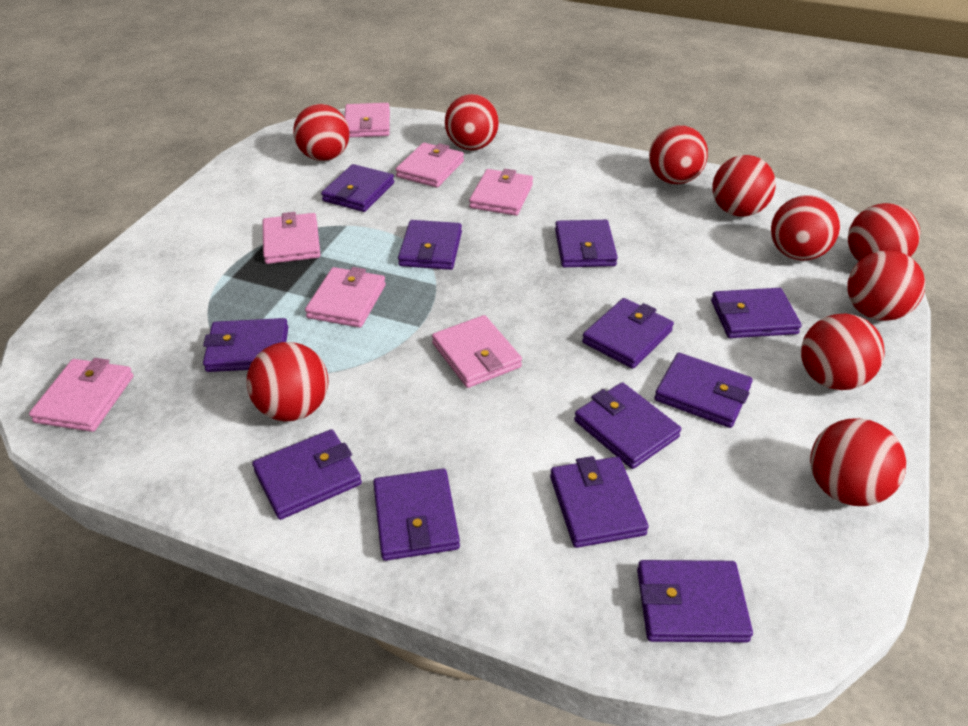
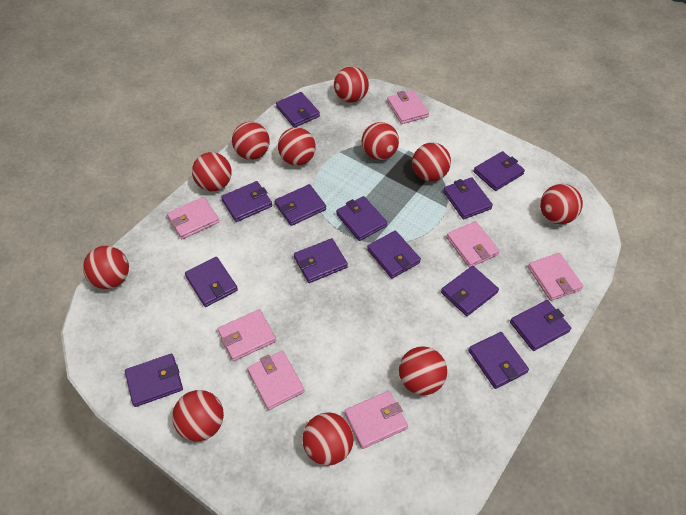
purple wallet: [203,318,288,372] [252,429,362,520] [321,164,394,212] [373,469,460,561] [398,220,462,270] [550,456,649,548] [555,220,618,267] [574,382,681,469] [582,298,674,369] [637,560,753,643] [654,353,752,428] [711,288,802,338] = 12 -> [125,354,183,407] [185,257,238,307] [221,181,272,222] [275,184,326,226] [276,92,320,127] [294,238,348,283] [336,196,387,241] [367,231,421,278] [441,266,499,316] [443,177,493,219] [468,332,529,389] [474,151,525,191] [510,300,571,351] = 13
red ball: [247,342,328,421] [293,104,350,161] [445,94,499,150] [649,125,708,184] [712,155,776,217] [771,195,840,261] [801,313,885,390] [810,418,906,506] [847,250,925,321] [848,203,920,261] = 10 -> [83,246,129,289] [172,390,224,442] [192,152,232,191] [232,122,270,160] [278,127,316,166] [302,412,354,465] [334,67,369,103] [362,122,399,160] [399,346,447,395] [412,143,451,181] [540,184,583,224] = 11

